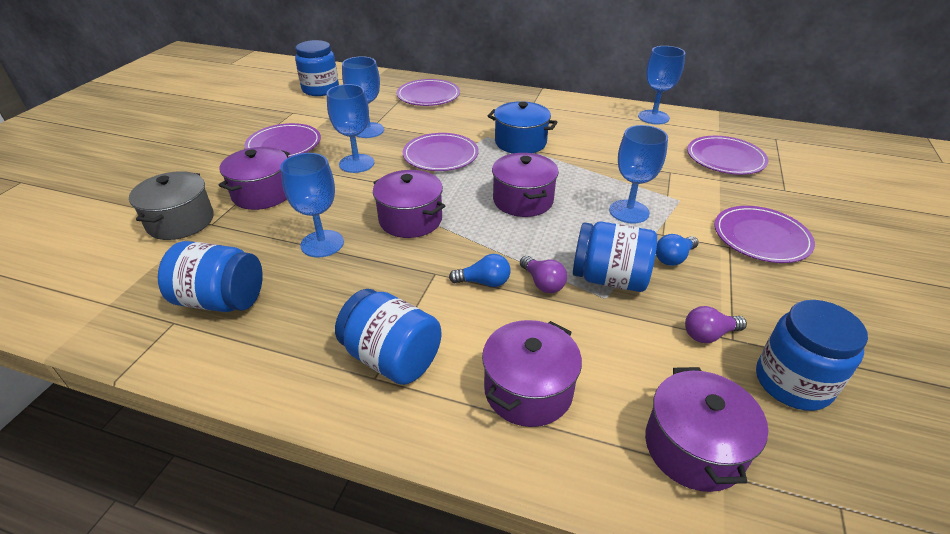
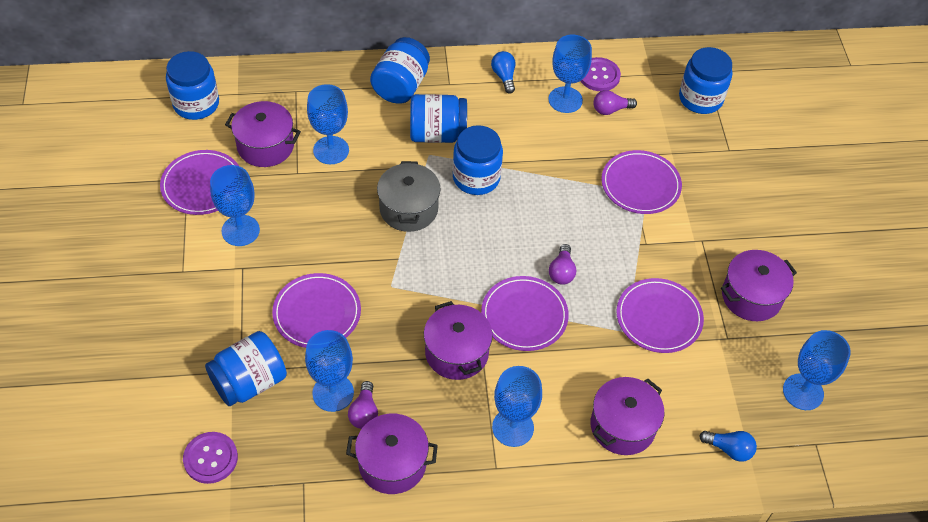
blue goblet: [280,153,344,257] [327,84,374,173] [342,56,384,138] [609,125,668,224] [638,46,685,125] = 5 -> [210,165,260,246] [305,330,354,412] [307,84,349,164] [492,366,542,447] [548,35,592,113] [783,330,851,410] = 6
blue jar: [158,241,263,312] [295,40,339,96] [335,289,442,385] [573,222,657,292] [756,300,868,411] = 5 -> [166,51,219,120] [205,331,287,406] [370,37,430,104] [410,94,467,143] [453,125,503,195] [679,47,733,114] = 6
blue pot: [488,101,558,153] = 1 -> none = 0
purple button: none = 0 -> [183,432,238,484] [581,57,621,91] = 2
purple light bulb: [520,256,567,293] [685,306,747,343] = 2 -> [348,381,378,429] [549,244,576,285] [593,90,637,115] = 3

